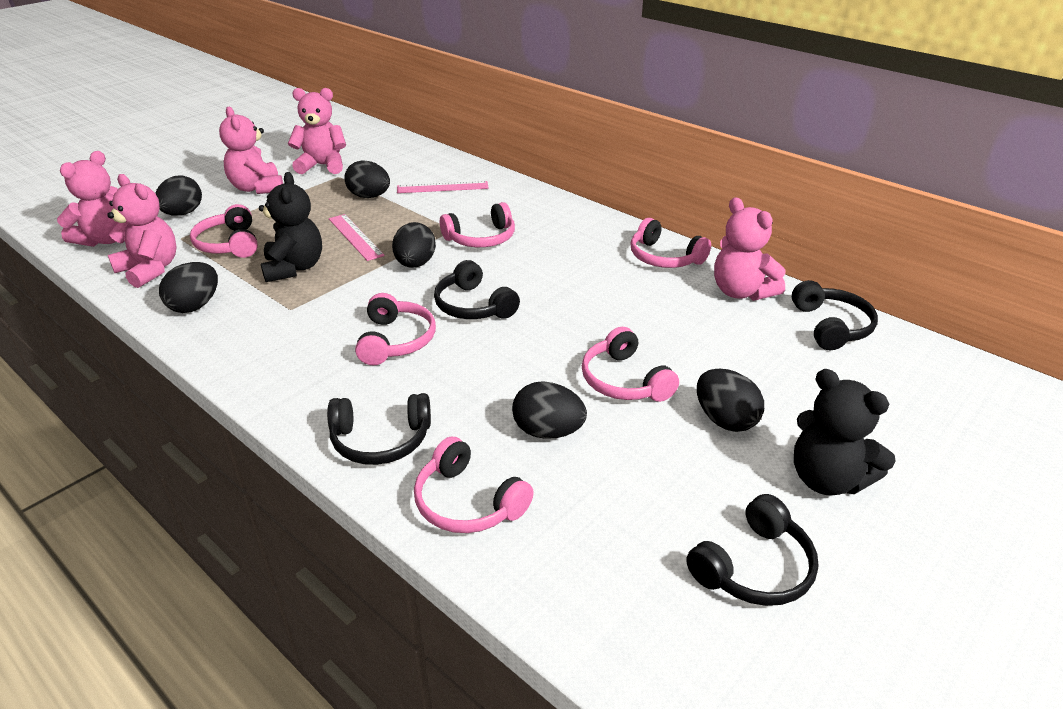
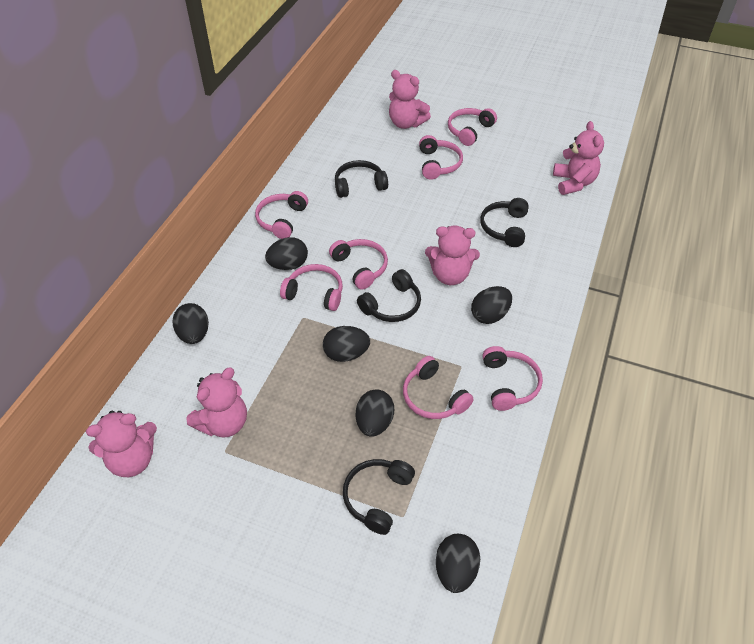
black teddy bear: [259,172,322,282] [794,369,896,495] = 2 -> none = 0
pink headphones: [190,204,258,258] [355,293,436,365] [414,437,534,533] [440,202,515,247] [582,327,679,402] [631,218,711,268] = 6 -> [255,191,308,239] [280,264,343,311] [329,239,388,290] [403,356,473,419] [419,135,463,180] [448,108,497,146] [482,346,543,411] = 7
pink ruler: [329,214,385,261] [397,181,488,193] = 2 -> none = 0

